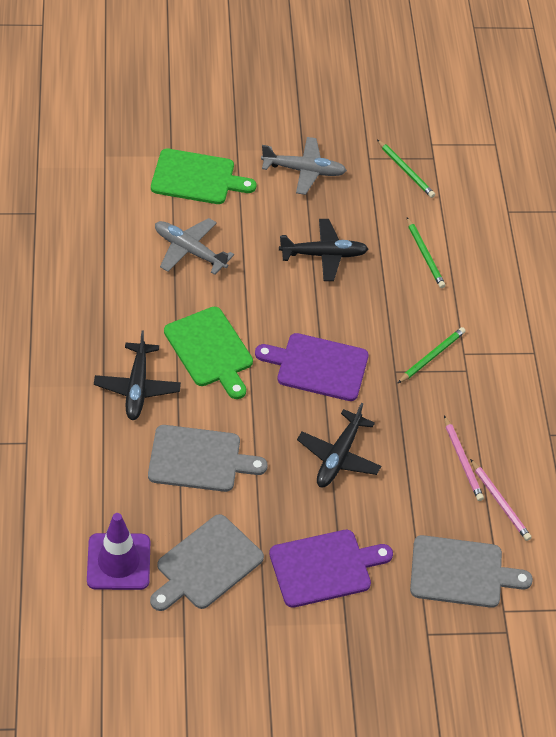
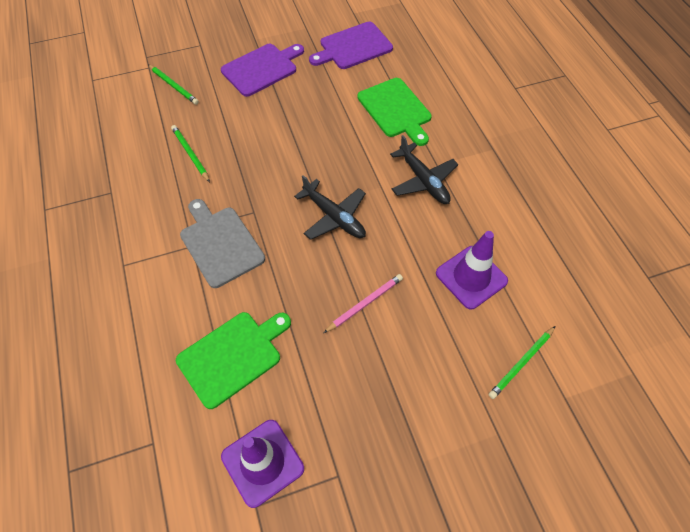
black plane: [94,330,181,420] [279,219,368,281] [297,403,381,487] = 3 -> [294,175,366,240] [390,135,459,204] = 2
grey cutting board: [148,425,268,492] [150,514,264,611] [410,535,533,608] = 3 -> [180,199,265,288] = 1
grey plane: [155,218,234,275] [261,137,347,195] = 2 -> none = 0
pink pencil: [444,415,484,501] [470,459,532,541] = 2 -> [324,274,403,333] = 1
purple traffic cone: [87,513,150,590] = 1 -> [221,420,304,508] [436,231,508,309] = 2

